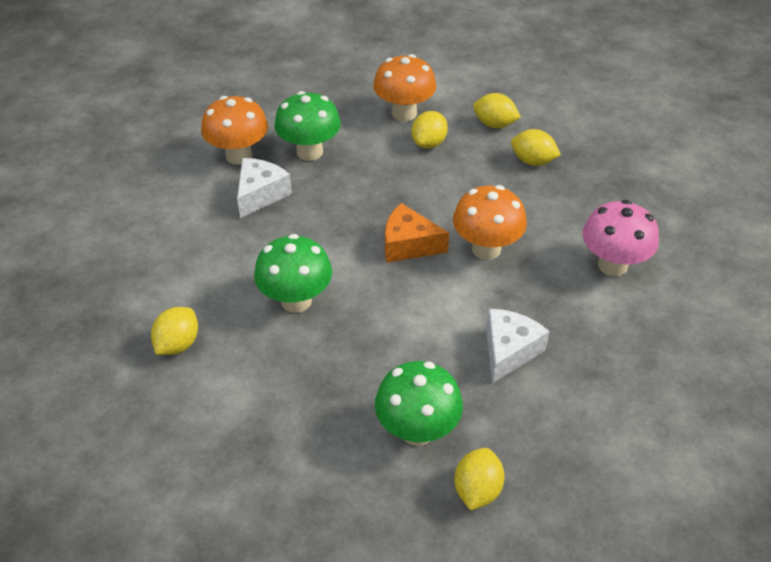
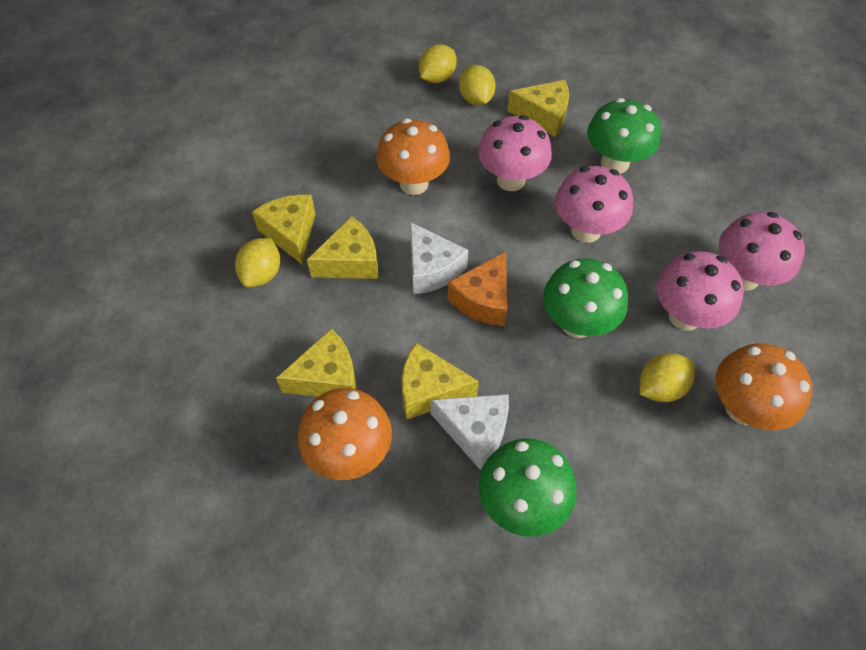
pink mushroom: [583,200,659,276] = 1 -> [478,115,552,191] [555,166,633,243] [656,251,744,331] [719,212,805,290] = 4
yellow cheese: none = 0 -> [252,195,316,265] [276,328,356,397] [307,216,378,279] [402,343,479,419] [507,80,569,137] = 5
yellow lemon: [151,307,198,355] [411,111,448,149] [454,448,505,510] [473,93,521,128] [511,129,561,166] = 5 -> [235,238,280,287] [419,44,457,83] [459,65,496,106] [639,353,695,402] = 4

